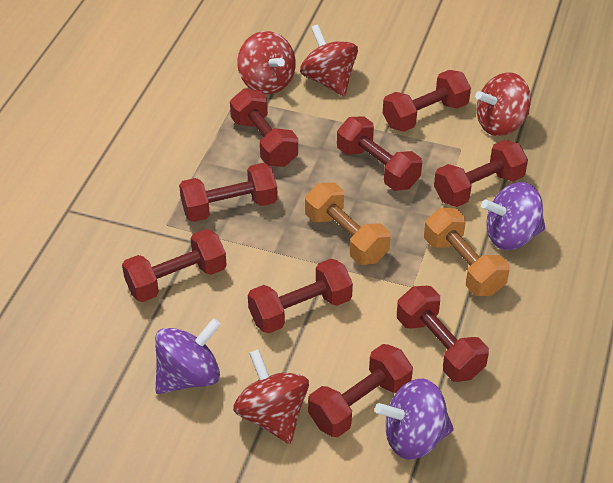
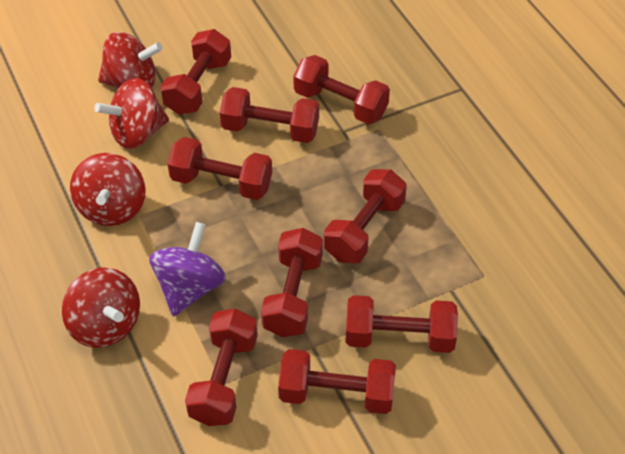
orange dumbbell: [305,182,391,265] [424,208,510,296] = 2 -> none = 0
purple spinning top: [155,318,221,394] [375,379,454,460] [481,182,545,250] = 3 -> [149,222,226,317] = 1

